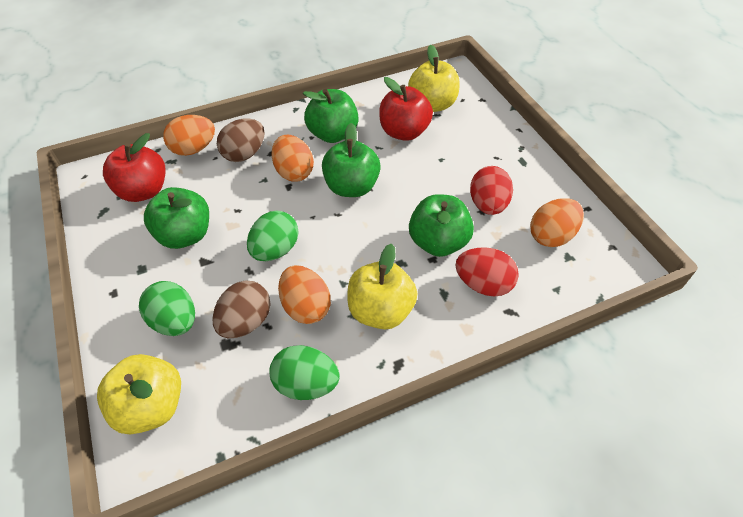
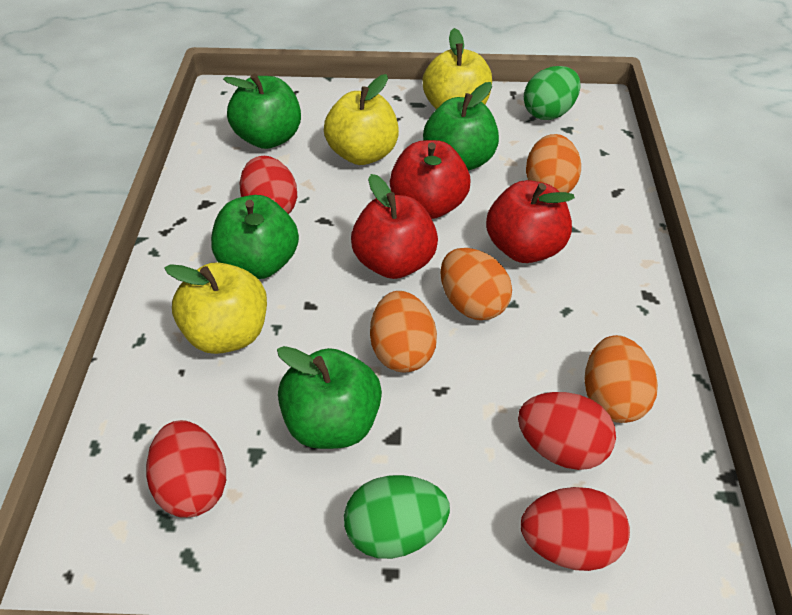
brown egg: [212,280,271,338] [217,118,265,162] = 2 -> none = 0
green egg: [139,281,195,336] [247,211,298,261] [269,345,340,400] = 3 -> [344,475,450,559] [524,66,581,120] = 2
red apple: [103,133,165,202] [379,77,433,141] = 2 -> [351,174,438,279] [390,140,470,219] [486,180,575,263] = 3
red egg: [455,247,519,297] [470,166,513,215] = 2 -> [146,420,226,518] [240,156,297,214] [518,392,616,470] [521,487,630,571] = 4

